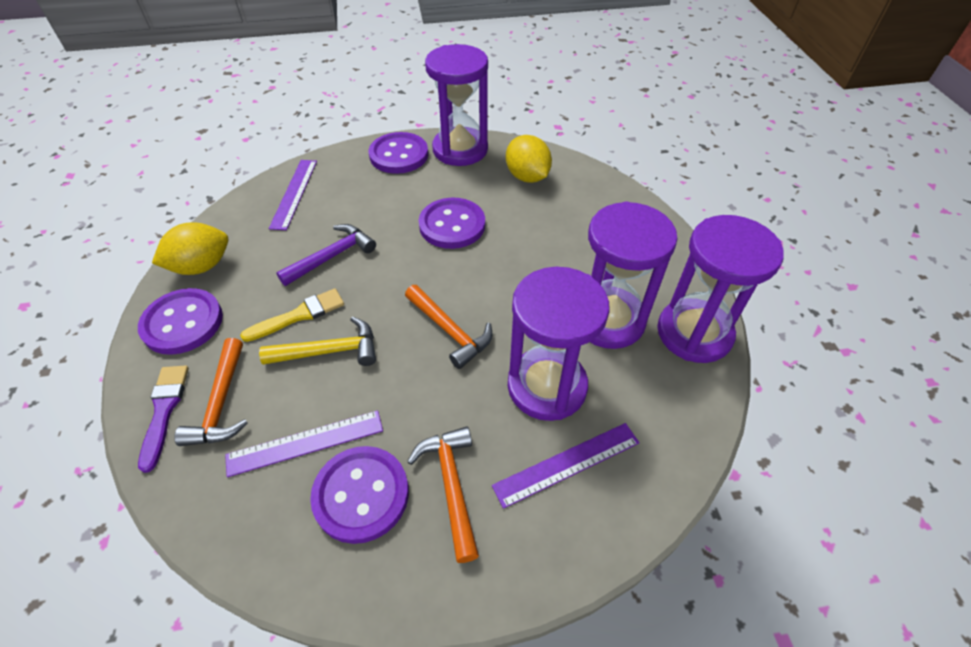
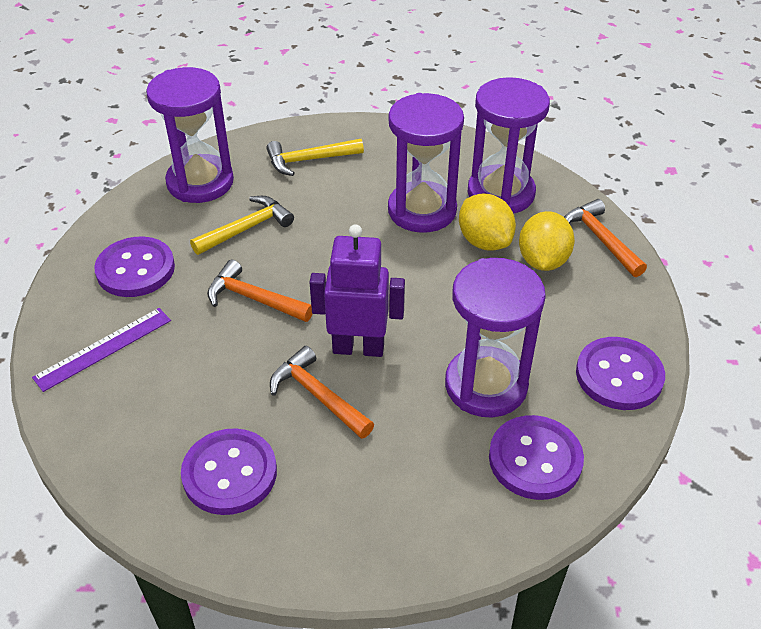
purple brush: [138,365,189,473] = 1 -> none = 0
purple hammer: [276,224,376,286] = 1 -> none = 0
purple robot: none = 0 -> [310,224,405,357] = 1
purple ruler: [225,410,383,477] [269,160,317,230] [492,423,639,509] = 3 -> [32,308,171,392] = 1
yellow brush: [240,289,344,342] = 1 -> none = 0
yellow hammer: [259,316,376,366] = 1 -> [190,196,294,255] [266,139,364,176] = 2

